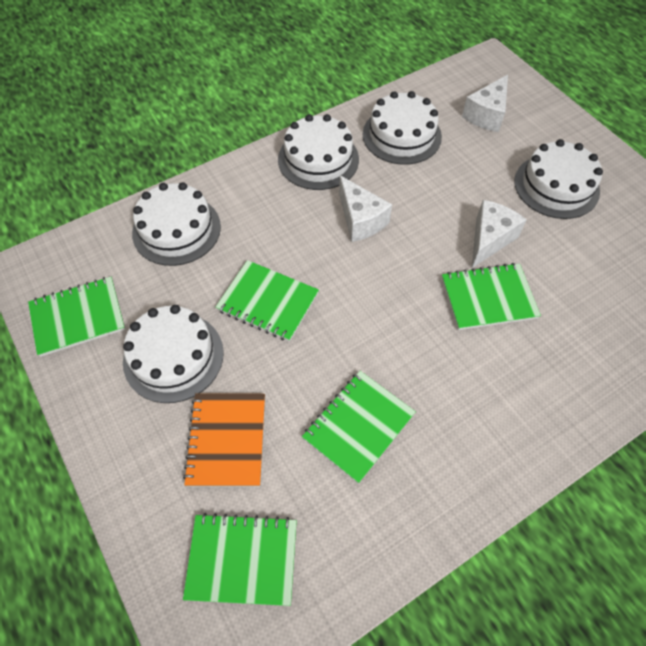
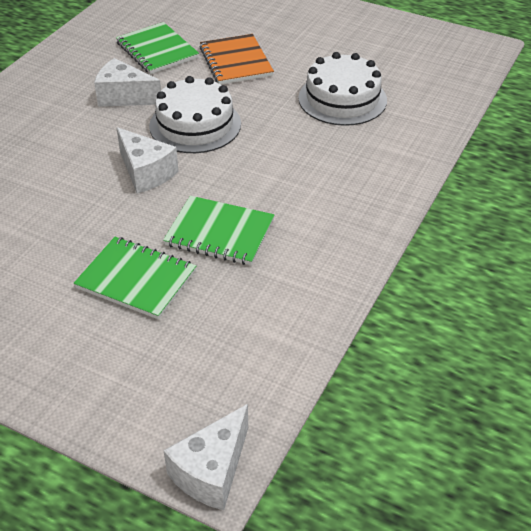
green notebook: [28,277,125,357] [183,513,297,606] [216,260,319,342] [302,371,416,484] [442,263,541,330] = 5 -> [74,237,196,319] [116,22,199,74] [163,196,275,265] = 3
white cake: [123,305,224,403] [132,182,221,266] [278,114,359,190] [363,91,442,165] [514,139,603,219] = 5 -> [149,76,241,153] [298,52,387,126] = 2

